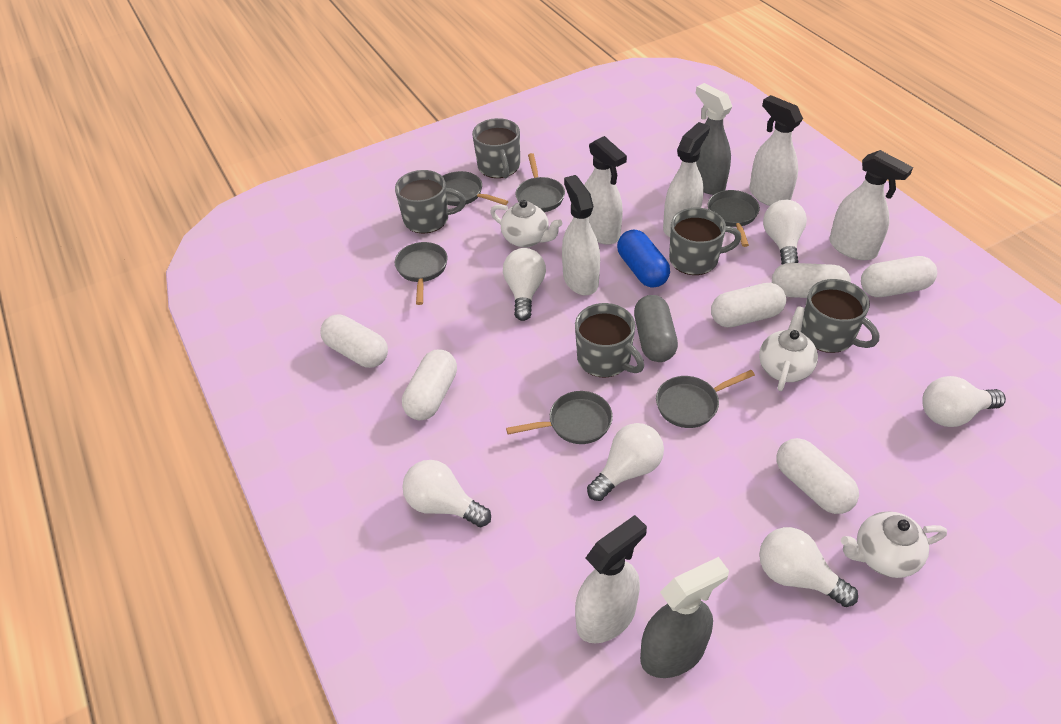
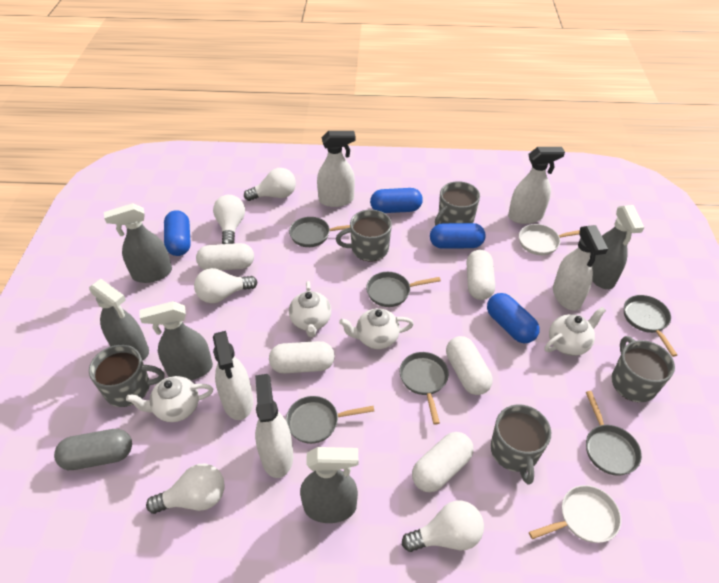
blue capsule: [617,229,670,288] = 1 -> [164,210,191,256] [370,188,423,213] [430,223,486,249] [487,293,540,343] = 4
grey spray bottle: [640,557,729,678] [696,83,732,195] = 2 -> [89,279,149,361] [104,203,172,283] [140,301,213,380] [300,447,358,523] [592,205,645,289] = 5
white capsule: [321,314,388,368] [402,349,457,420] [711,283,786,327] [772,263,851,298] [777,438,859,514] [861,256,937,297] = 6 -> [196,243,254,270] [269,341,335,373] [412,432,474,492] [446,336,492,395] [467,250,495,300] = 5
white light bulb: [402,460,491,527] [503,248,546,321] [587,423,664,501] [759,527,858,607] [763,200,807,265] [922,376,1006,427] = 6 -> [146,464,224,514] [194,268,257,303] [213,195,245,244] [244,168,296,201] [402,501,484,552] = 5
white pan: none = 0 -> [519,224,580,255] [529,485,621,543] = 2
white spray bottle: [562,175,600,295] [575,515,647,643] [584,136,627,245] [663,122,710,237] [750,95,803,206] [829,150,913,260] = 6 -> [213,331,253,420] [255,374,293,478] [317,131,355,207] [508,147,565,224] [553,225,608,310] = 5
white teapot: [490,200,562,248] [759,306,818,391] [841,511,947,578] = 3 -> [126,376,213,422] [289,281,331,337] [339,308,414,349] [544,307,606,356] = 4

